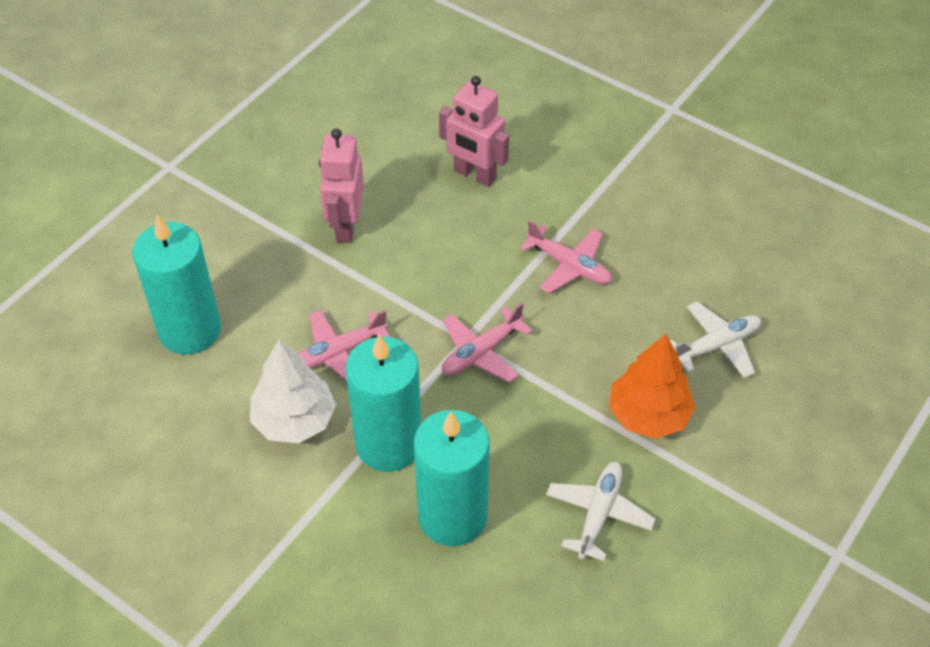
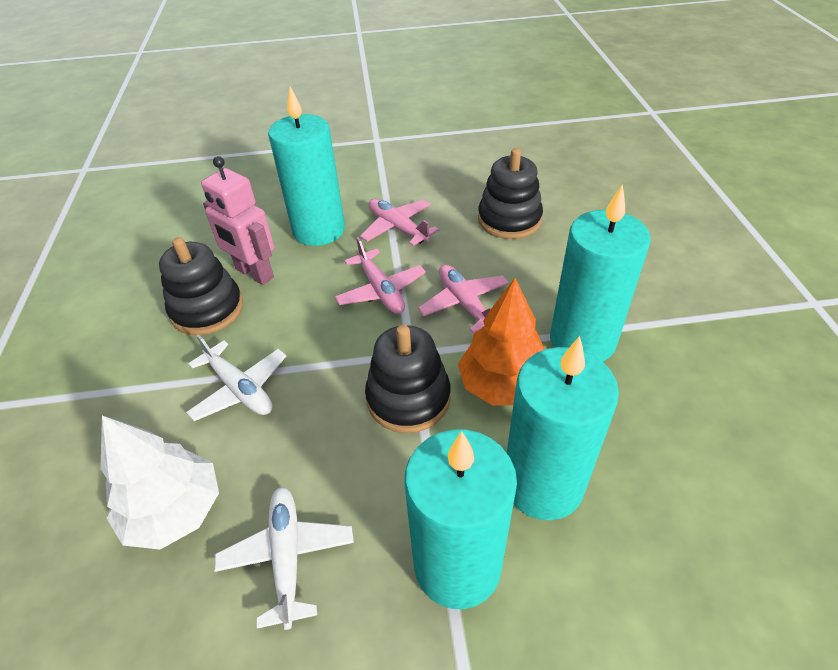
black stacking toy: none = 0 -> [159,237,243,335] [365,325,451,433] [478,148,543,239] = 3
pink robot: [319,128,364,243] [439,76,509,187] = 2 -> [201,156,274,285] = 1
turquoise candle: [133,215,221,355] [346,334,421,472] [414,410,490,546] = 3 -> [268,87,345,246] [405,429,517,609] [507,336,619,520] [550,184,651,362] = 4

